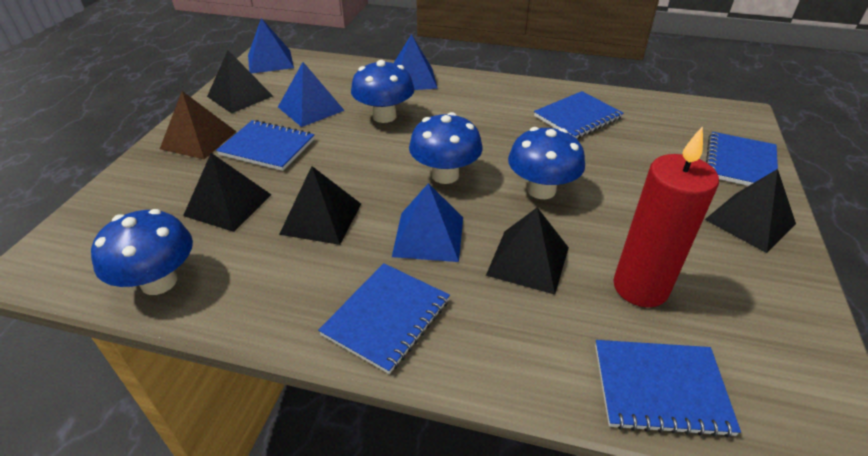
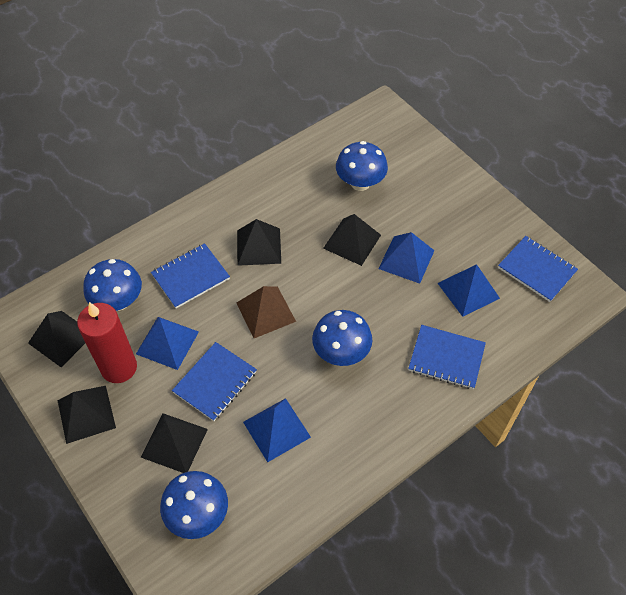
blue notebook: [216,120,315,171] [318,263,450,374] [534,91,624,139] [595,340,741,438] [706,132,778,186] = 5 -> [151,243,230,308] [172,342,257,421] [408,325,486,389] [498,236,578,302] = 4

